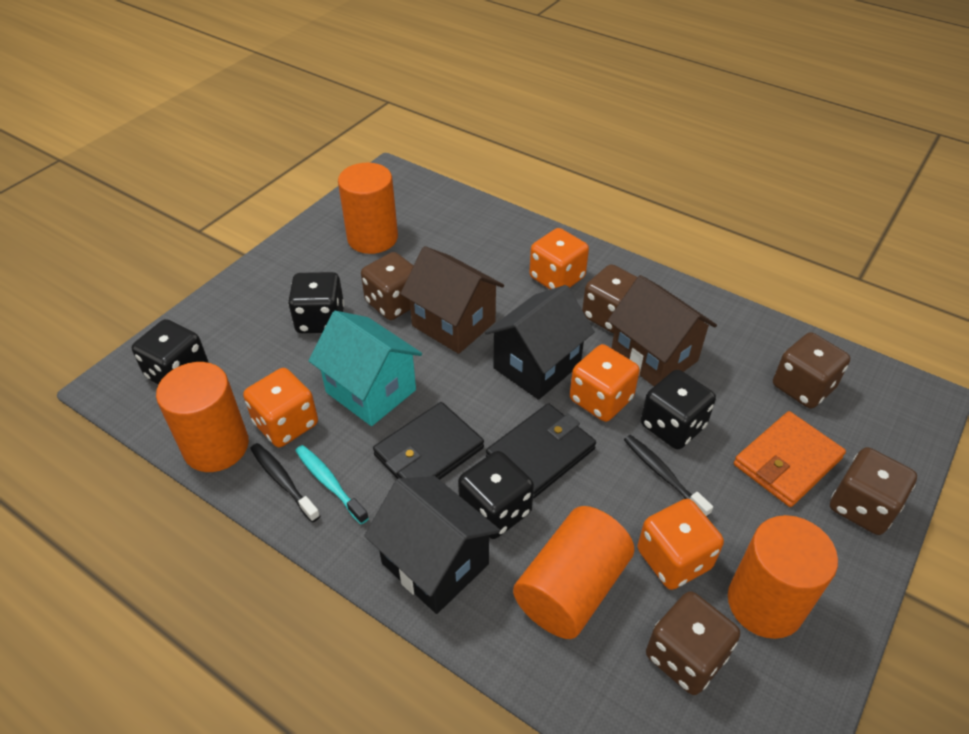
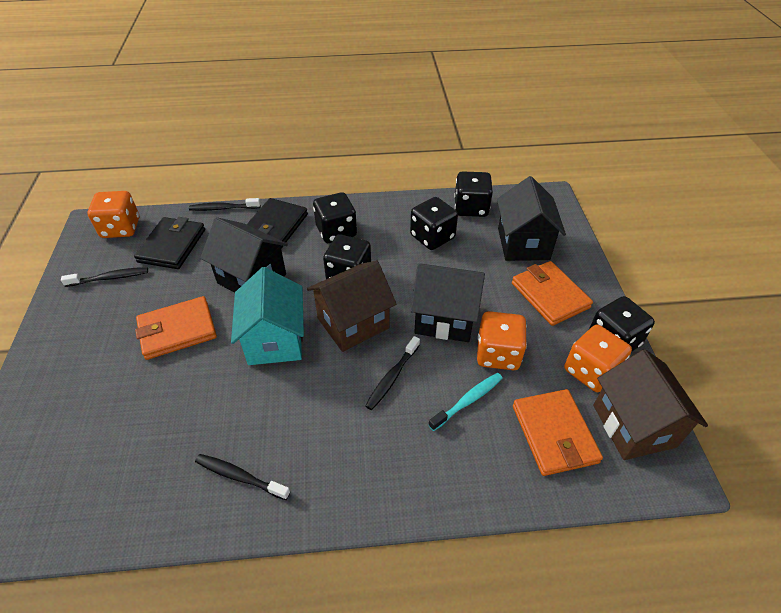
black dice: [132,319,208,385] [288,272,344,333] [458,451,534,539] [641,370,716,450] = 4 -> [313,192,357,243] [323,234,371,279] [410,197,458,250] [454,171,493,217] [589,296,655,351] = 5
black house: [364,476,500,614] [485,285,595,400] = 2 -> [200,217,288,293] [411,264,485,342] [497,176,566,261] = 3
black toothbrush: [250,443,320,522] [624,435,713,517] = 2 -> [61,267,148,287] [189,198,260,211] [195,454,290,500] [365,336,420,410] = 4
brown dice: [361,252,414,320] [582,264,637,333] [646,591,740,695] [773,332,850,408] [830,447,917,535] = 5 -> none = 0
orange cylinder: [156,362,249,472] [338,163,398,254] [513,506,634,639] [728,515,838,639] = 4 -> none = 0
orange dice: [243,368,318,447] [529,228,589,289] [570,344,640,422] [638,499,724,590] = 4 -> [87,191,139,238] [477,311,527,370] [564,325,632,392] = 3
orange wallet: [734,411,846,507] = 1 -> [135,296,217,360] [512,261,593,326] [513,389,603,476] = 3

